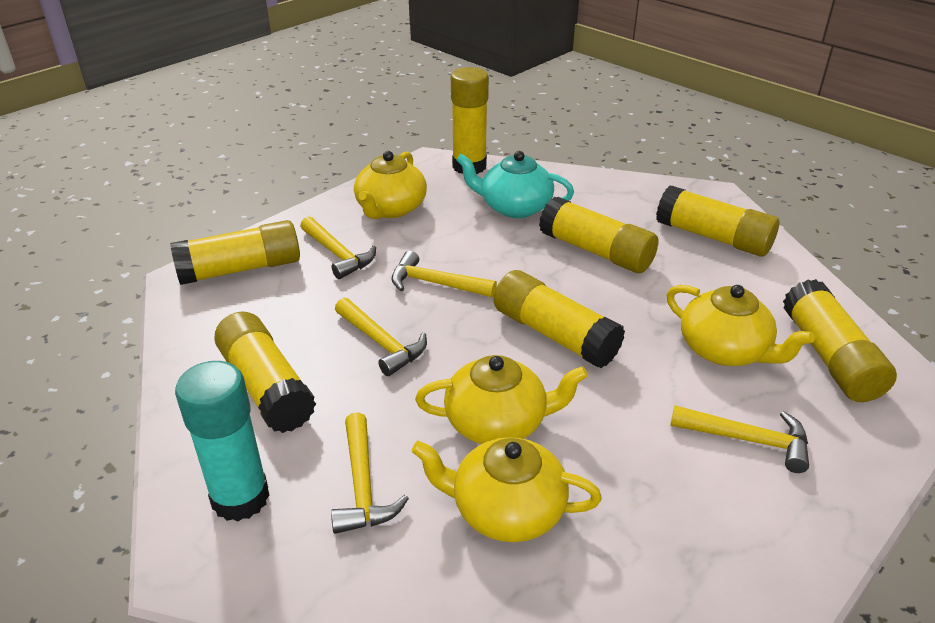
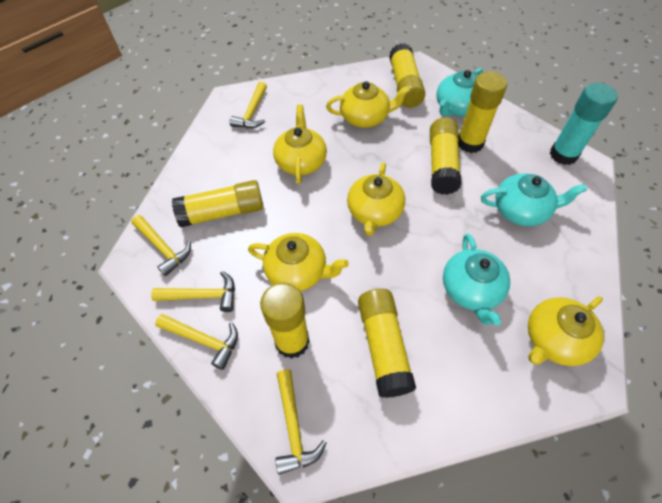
turquoise teapot: [456,151,574,218] = 1 -> [437,68,483,117] [443,234,510,325] [481,173,587,226] = 3
yellow glue stick: [170,220,300,285] [214,311,316,433] [451,67,489,174] [494,270,625,368] [539,196,658,273] [656,185,779,257] [783,279,897,402] = 7 -> [172,180,264,228] [260,283,310,359] [358,288,416,398] [389,43,425,108] [430,118,462,195] [458,71,507,153] = 6
yellow teapot: [354,151,427,219] [411,437,602,542] [415,355,588,444] [666,285,815,366] = 4 -> [248,233,349,291] [273,104,327,184] [326,81,411,128] [347,162,405,236] [528,296,604,366] = 5

